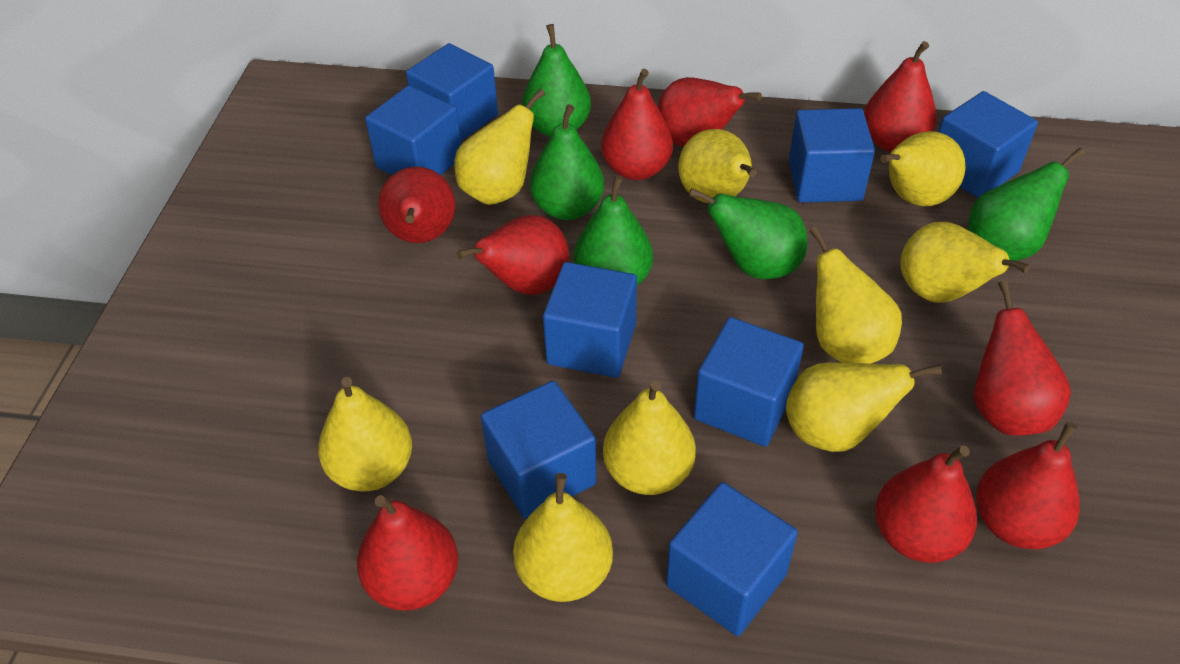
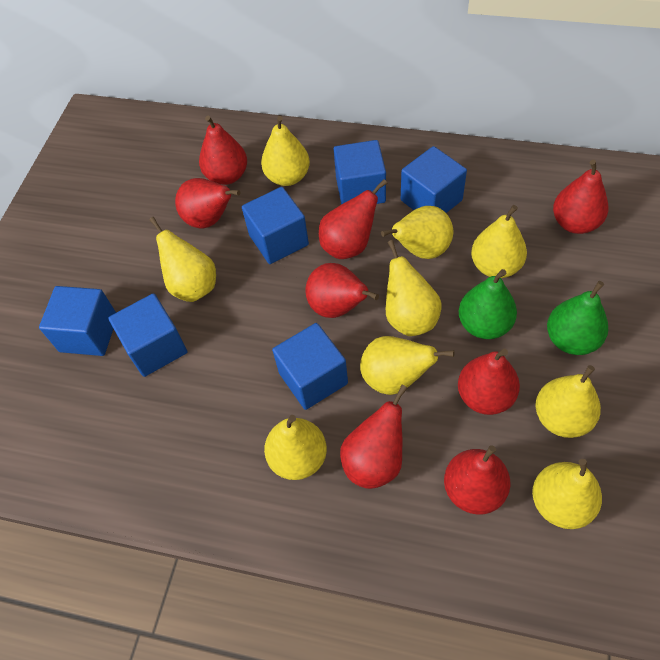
blue cube: [365,85,461,175] [406,43,498,141] [481,381,597,519] [543,262,637,378] [666,482,798,636] [694,317,804,447] [789,108,875,203] [939,91,1038,198] = 8 -> [39,286,116,356] [109,293,187,377] [242,187,309,264] [272,323,348,410] [334,140,386,205] [401,146,467,213] = 6
green pear: [522,24,591,137] [530,104,604,220] [574,175,653,286] [689,188,807,279] [968,148,1085,261] = 5 -> [459,269,517,339] [547,281,608,355] = 2
red pear: [357,495,458,611] [378,167,455,243] [457,215,569,295] [601,69,673,180] [658,77,762,147] [864,41,937,152] [875,445,977,563] [974,280,1071,436] [976,422,1080,549] = 9 -> [175,178,240,228] [199,116,247,185] [305,263,379,318] [319,179,387,259] [340,385,407,489] [444,445,510,514] [458,349,520,415] [553,160,608,234] = 8

